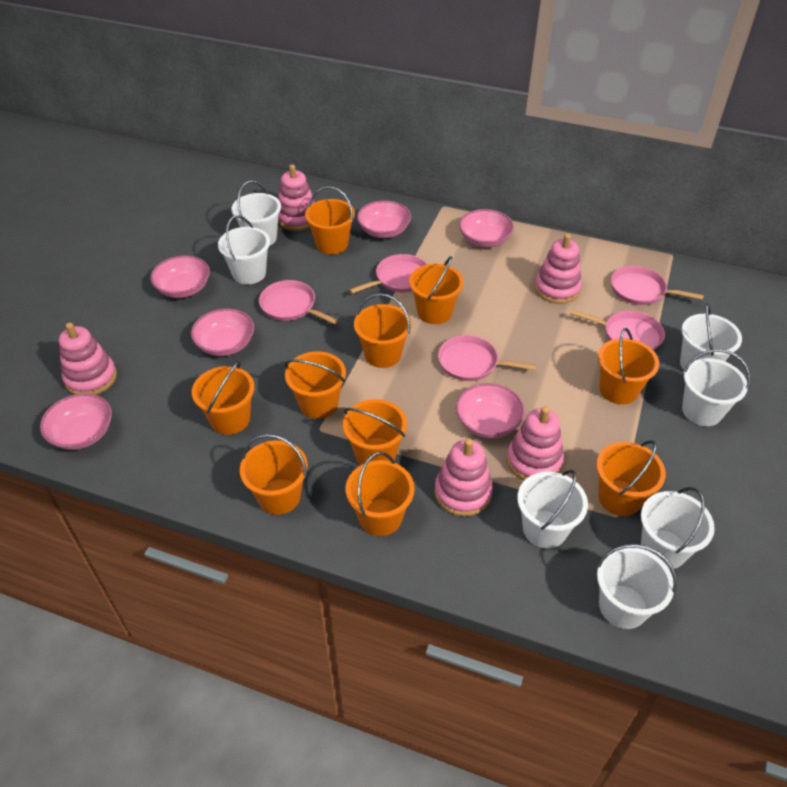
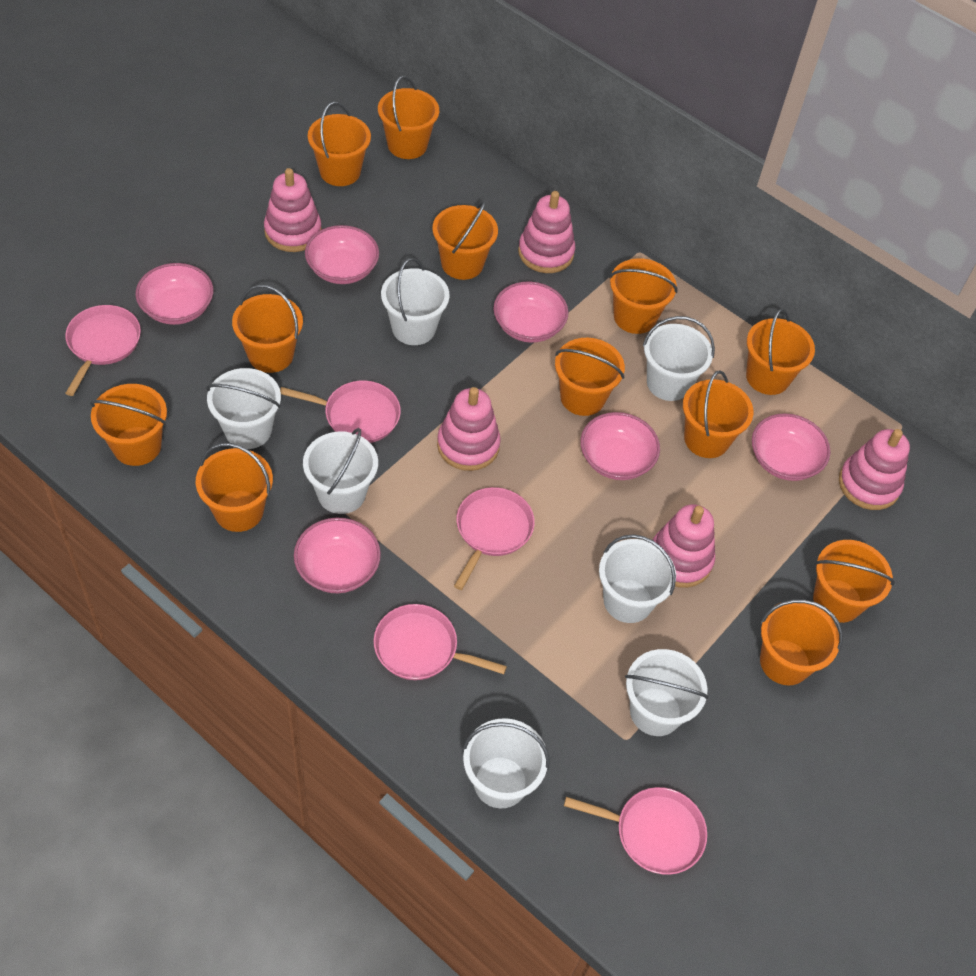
orange bucket: [192,361,254,435] [240,434,308,515] [285,351,346,419] [305,186,355,254] [343,399,407,465] [346,452,415,536] [354,293,411,368] [409,256,464,324] [596,440,666,516] [598,328,659,405] = 10 -> [90,384,167,466] [196,443,273,532] [232,284,303,373] [308,102,371,186] [378,76,439,159] [432,200,498,280] [555,338,625,416] [609,258,677,334] [683,370,754,458] [746,309,815,395] [760,599,843,685] [813,540,895,623] = 12

